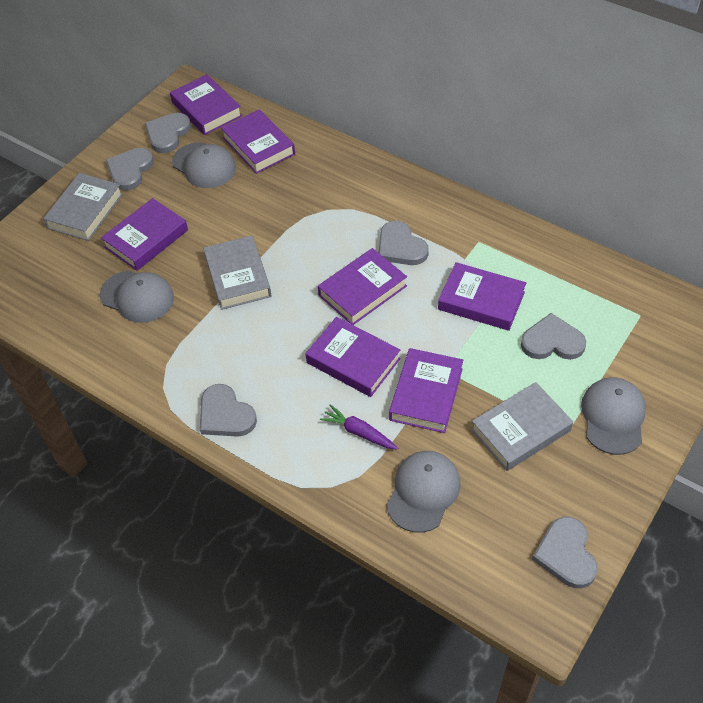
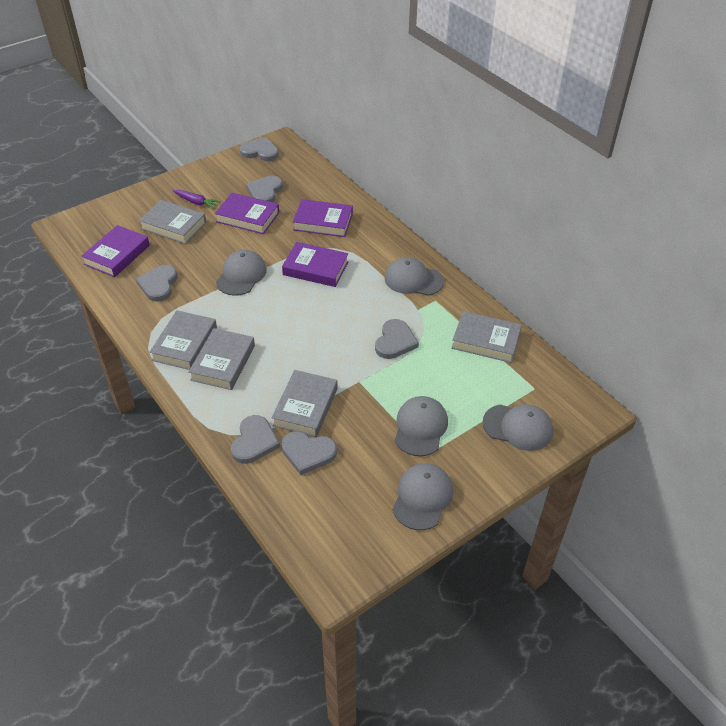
grey book: [43,173,123,241] [203,236,272,310] [471,382,573,471] = 3 -> [139,200,206,244] [150,310,217,370] [189,328,255,390] [272,370,338,437] [452,311,522,363] = 5
grey cap: [100,271,174,323] [172,142,236,188] [386,451,461,533] [581,377,646,455] = 4 -> [216,250,267,296] [384,257,444,296] [393,463,453,530] [395,396,448,456] [482,404,553,451] = 5
purple book: [101,198,188,271] [170,74,242,135] [221,109,295,174] [305,317,400,397] [318,248,407,325] [389,348,463,433] [438,262,526,331] = 7 -> [81,225,150,277] [215,192,279,234] [282,242,348,287] [293,199,353,237] = 4

